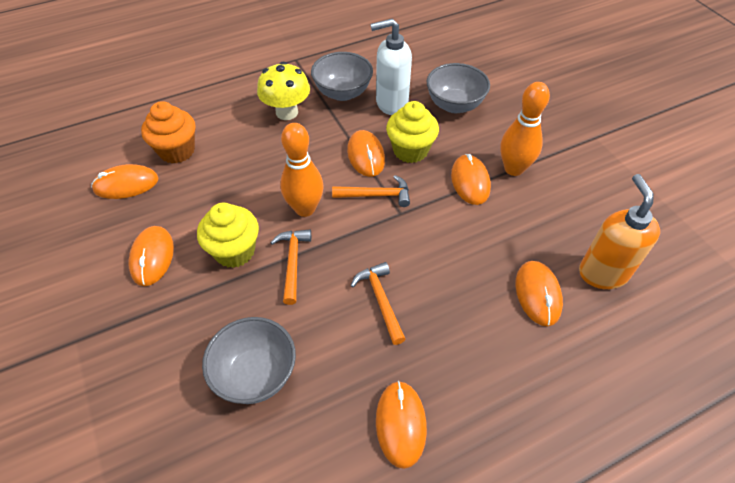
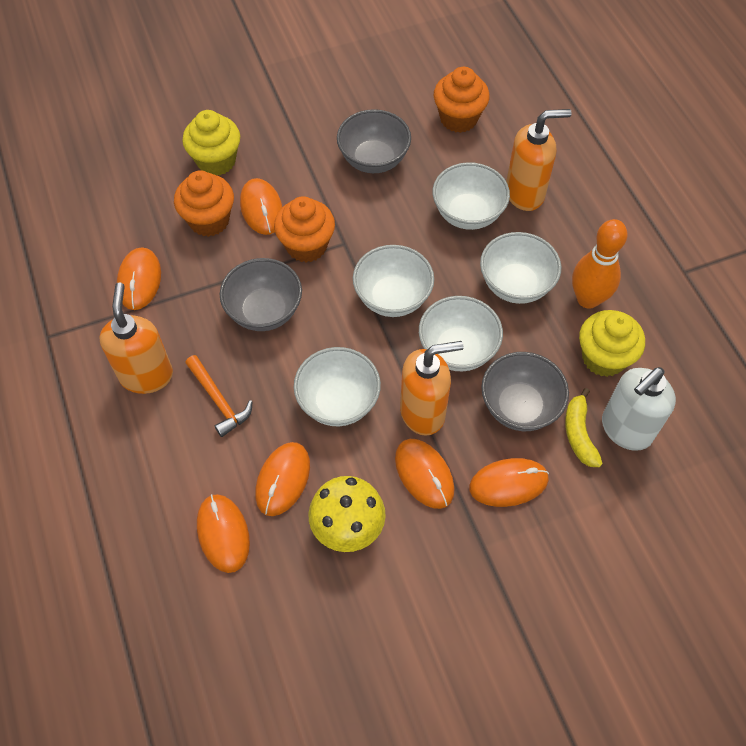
orange bowling pin: [280,123,323,217] [500,82,550,176] = 2 -> [572,219,628,309] = 1
orange cupcake: [141,101,195,163] = 1 -> [174,170,234,237] [274,196,335,262] [434,67,490,133] = 3
orange hammer: [270,230,311,305] [332,175,410,207] [351,262,406,345] = 3 -> [185,355,253,437] = 1
orange soap dispenser: [579,174,660,289] = 1 -> [99,282,173,394] [400,341,463,436] [506,109,572,211] = 3
white bowl: none = 0 -> [294,347,381,426] [353,245,434,317] [419,296,503,371] [433,162,510,230] [480,232,561,304] = 5
yellow banana: none = 0 -> [565,388,603,467] = 1

